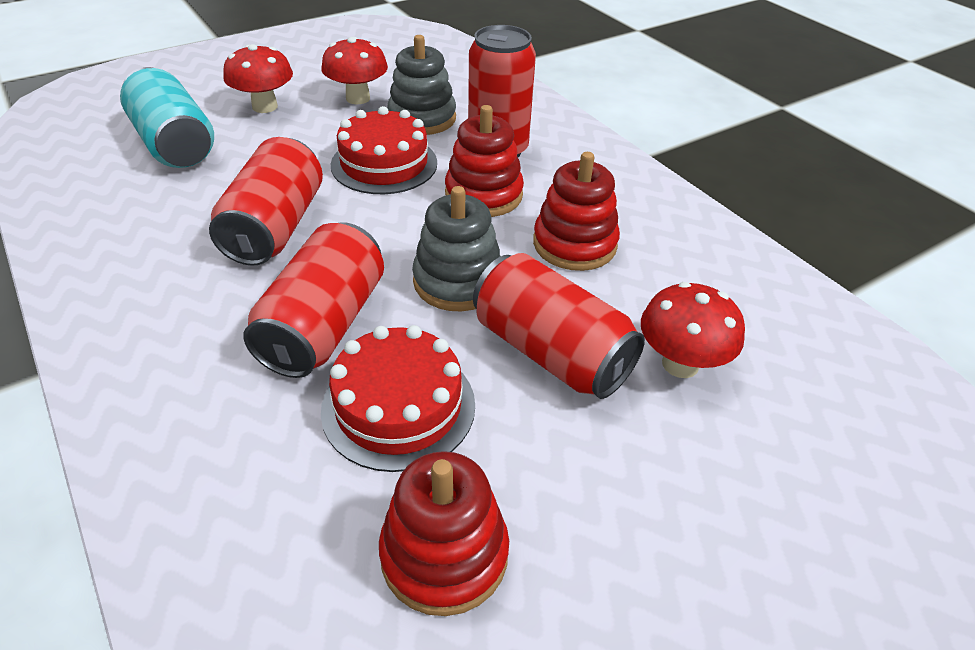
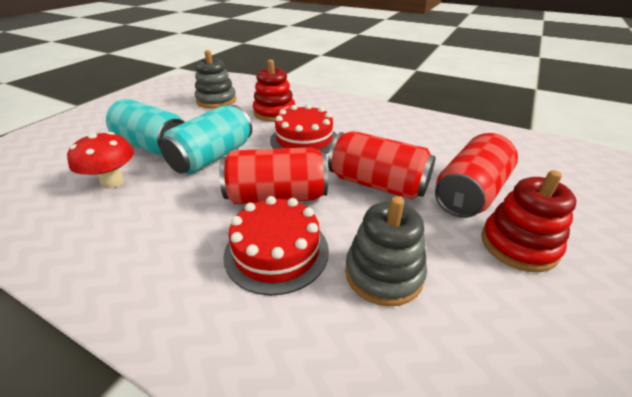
red can: [209,137,323,266] [243,222,384,378] [468,25,536,157] [473,253,645,399] = 4 -> [219,147,328,204] [328,131,436,200] [435,133,518,218] = 3
red mushroom: [223,44,293,113] [321,37,388,104] [641,282,745,378] = 3 -> [67,132,134,188] = 1
red stacking toy: [379,451,509,616] [445,105,524,217] [533,152,620,271] = 3 -> [253,59,295,122] [481,170,576,272] = 2
turquoise can: [120,67,214,168] = 1 -> [106,99,184,157] [160,105,252,174] = 2

